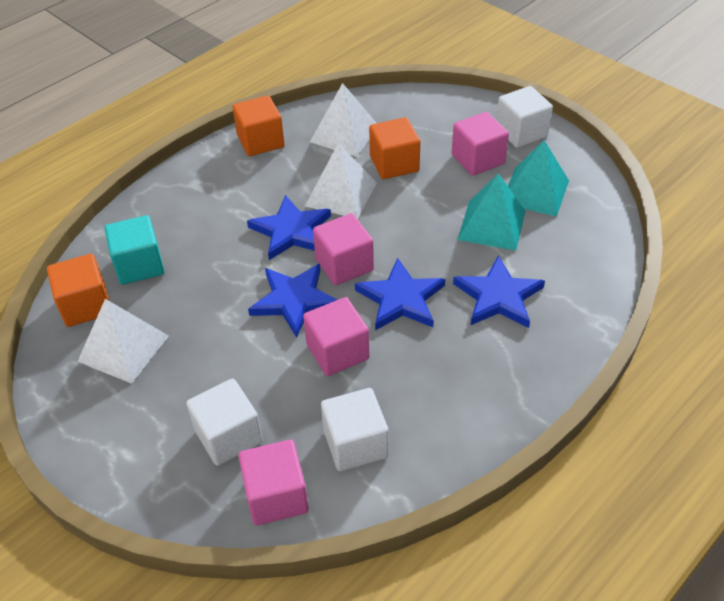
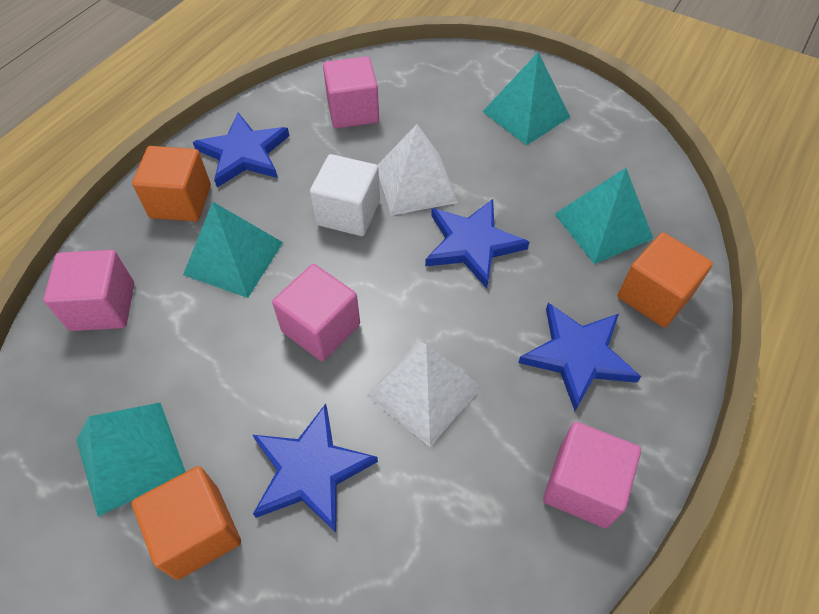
turquoise cube: [105,215,165,285] = 1 -> none = 0
turquoise pyramid: [458,173,525,251] [508,140,569,217] = 2 -> [76,402,186,517] [183,202,283,298] [482,52,570,146] [555,168,653,264] = 4
white cube: [186,378,263,466] [321,388,388,471] [496,86,553,148] = 3 -> [310,154,380,236] = 1
white pyramid: [77,299,169,384] [305,143,377,219] [310,83,376,156] = 3 -> [366,341,482,447] [377,124,458,216] = 2

